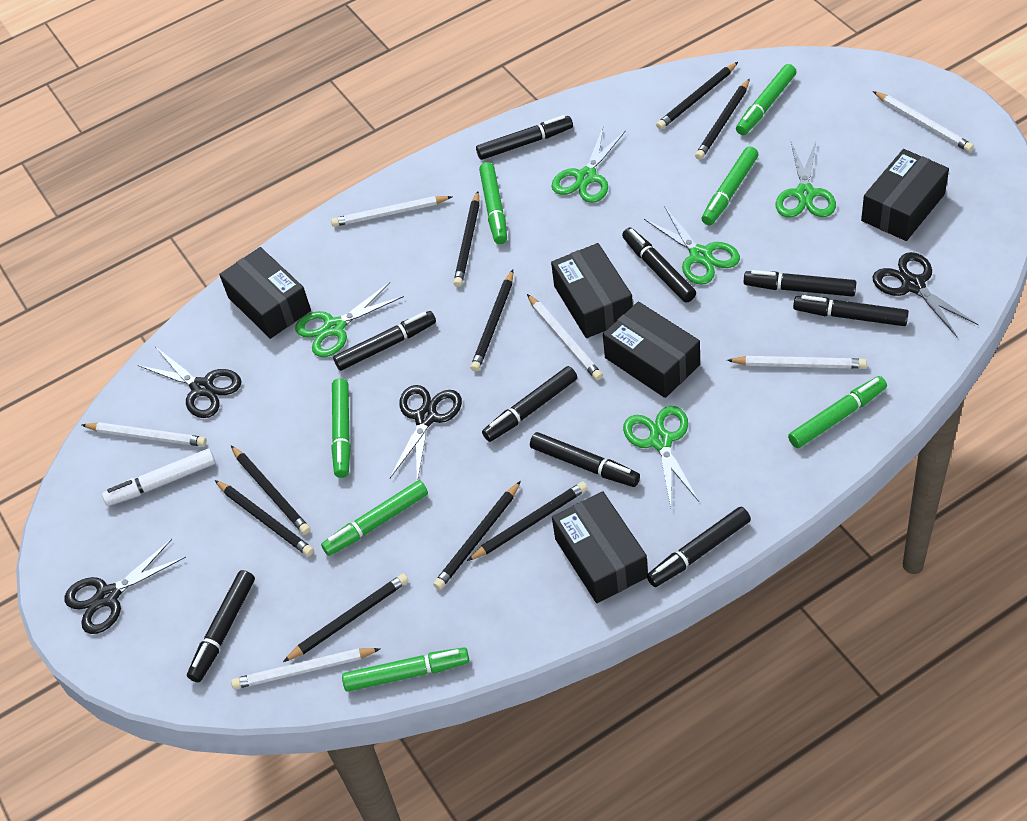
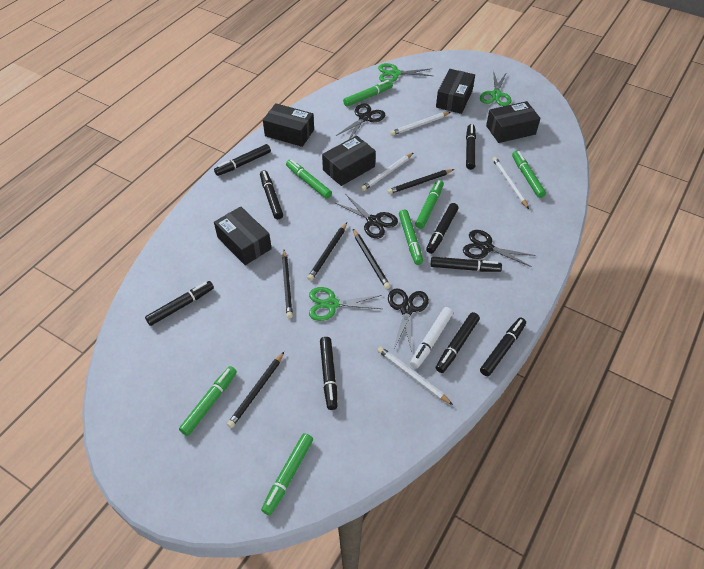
black pencil: [215,480,314,556] [231,446,310,535] [283,573,409,662] [433,481,521,590] [453,191,480,287] [467,481,588,561] [471,270,513,372] [656,62,738,130] [695,78,750,160] = 9 -> [227,352,284,428] [282,250,293,318] [307,223,347,281] [353,229,390,289] [387,169,454,194] = 5
green scissors: [295,282,404,357] [551,127,626,203] [623,406,699,507] [644,206,740,285] [776,141,836,217] = 5 -> [309,287,382,321] [378,63,433,82] [480,71,511,106] = 3
white pencil: [82,422,207,447] [231,648,380,689] [331,196,452,227] [527,294,603,381] [727,356,867,369] [873,91,974,152] = 6 -> [361,153,413,191] [377,346,453,405] [390,112,450,136] [492,157,529,209] = 4

